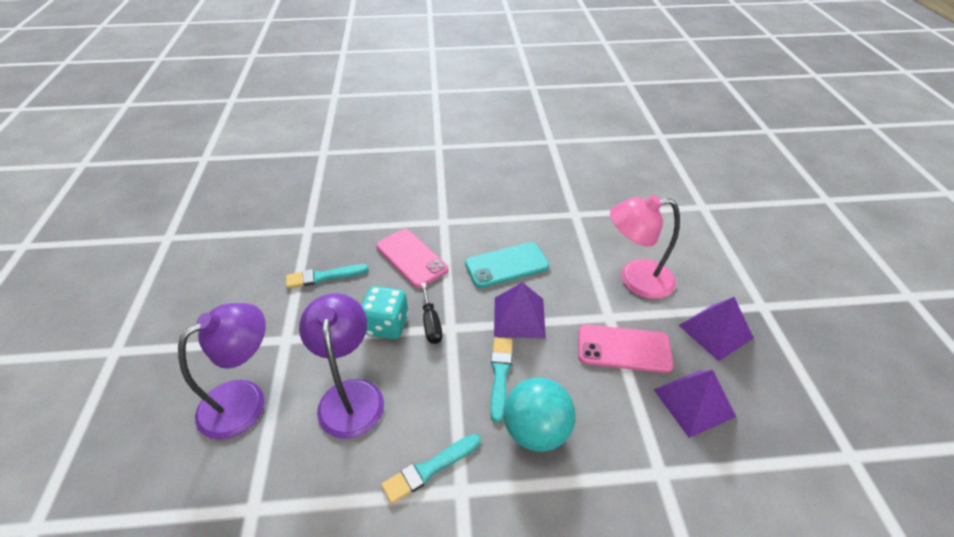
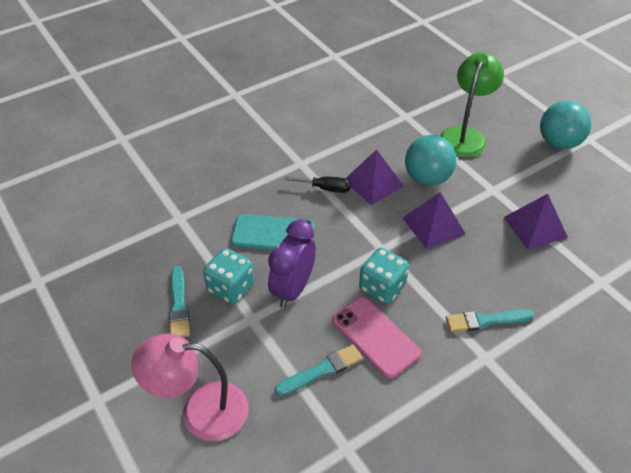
green lamp: none = 0 -> [440,52,504,158] = 1
pink phone: [376,229,449,288] [579,324,673,373] = 2 -> [332,297,421,379] = 1
purple clock: none = 0 -> [268,219,316,308] = 1
purple lamp: [178,303,266,440] [299,293,384,439] = 2 -> none = 0
turquoise ball: [504,378,575,452] = 1 -> [405,135,456,186] [540,101,592,149] = 2
turquoise dice: [361,286,409,339] = 1 -> [203,248,254,304] [359,248,409,304] = 2

